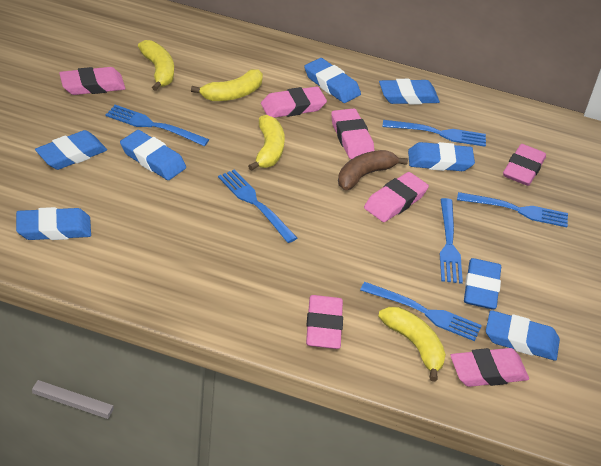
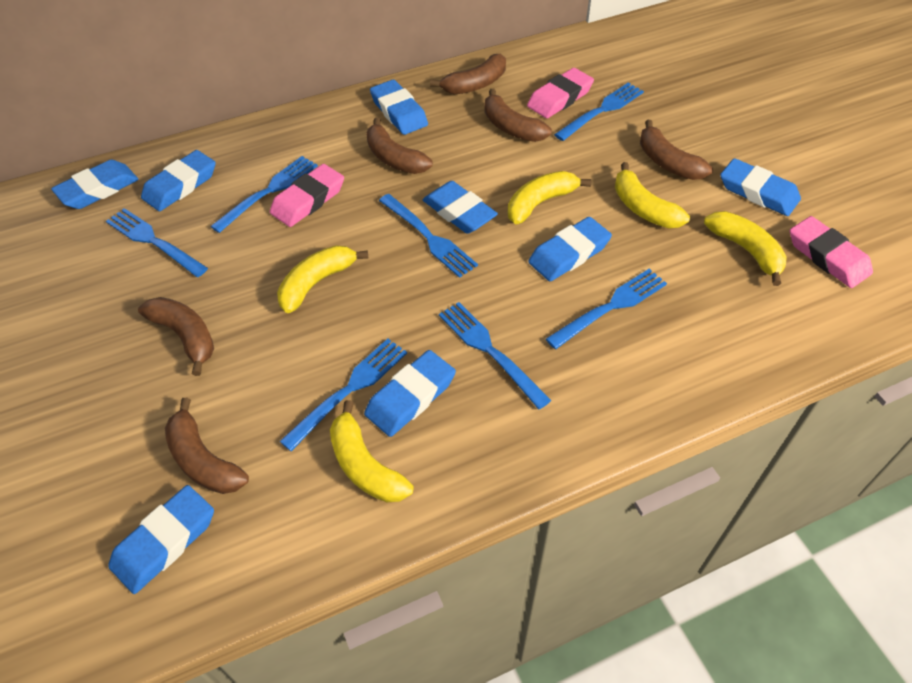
blue fork: [106,105,209,146] [218,169,297,243] [360,282,482,341] [383,120,486,147] [440,198,463,284] [457,192,568,227] = 6 -> [106,208,208,277] [210,156,318,233] [279,339,407,451] [379,194,478,278] [439,302,552,410] [546,269,667,349] [554,83,644,141] = 7
brown banana: [338,150,408,190] = 1 -> [138,297,214,376] [165,398,249,494] [366,118,433,174] [430,54,506,94] [484,89,552,142] [640,120,713,180] = 6
pink eraser: [59,67,126,95] [261,86,327,118] [306,295,343,349] [331,108,374,159] [364,172,429,222] [450,348,529,387] [503,144,546,186] = 7 -> [270,164,344,227] [527,68,594,118] [790,216,873,288] = 3
yellow banana: [138,40,174,91] [191,69,263,101] [248,115,285,171] [378,307,446,382] = 4 -> [277,245,368,313] [330,400,413,502] [508,171,591,224] [615,162,690,228] [704,211,787,286] = 5

